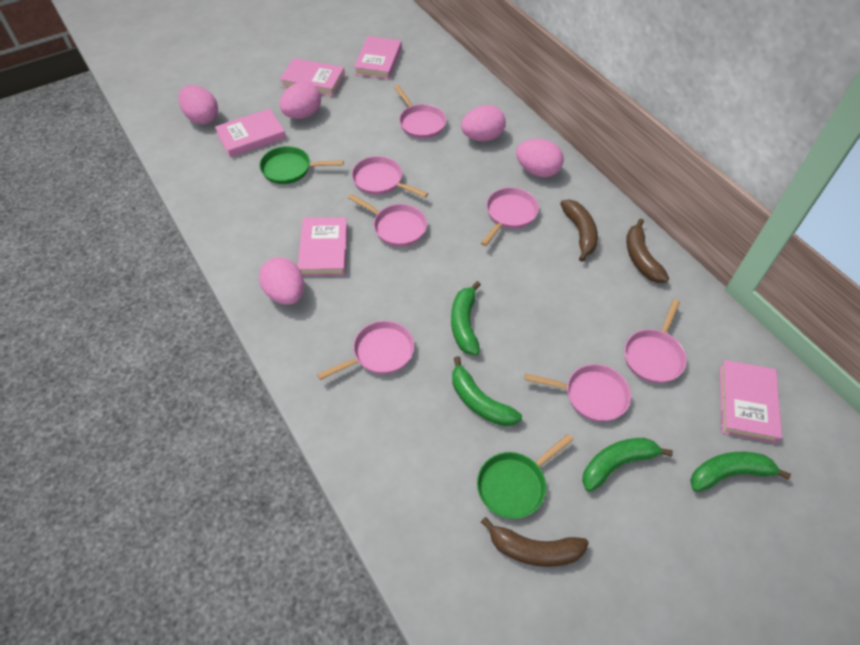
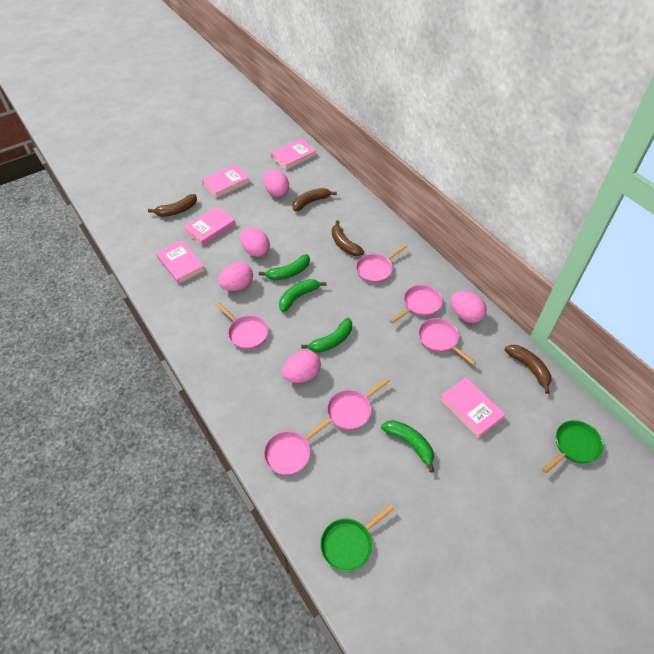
brown banana: [481,517,589,567] [560,200,598,262] [626,218,669,283] = 3 -> [148,194,197,217] [293,188,337,211] [332,220,364,256] [505,345,551,394] = 4
pink pan: [317,321,414,380] [348,194,427,247] [352,156,428,198] [394,85,446,139] [481,187,539,246] [524,364,631,422] [624,299,687,383] = 7 -> [216,303,268,349] [264,418,331,475] [327,378,390,430] [356,244,407,283] [389,285,443,323] [418,318,477,365] = 6

